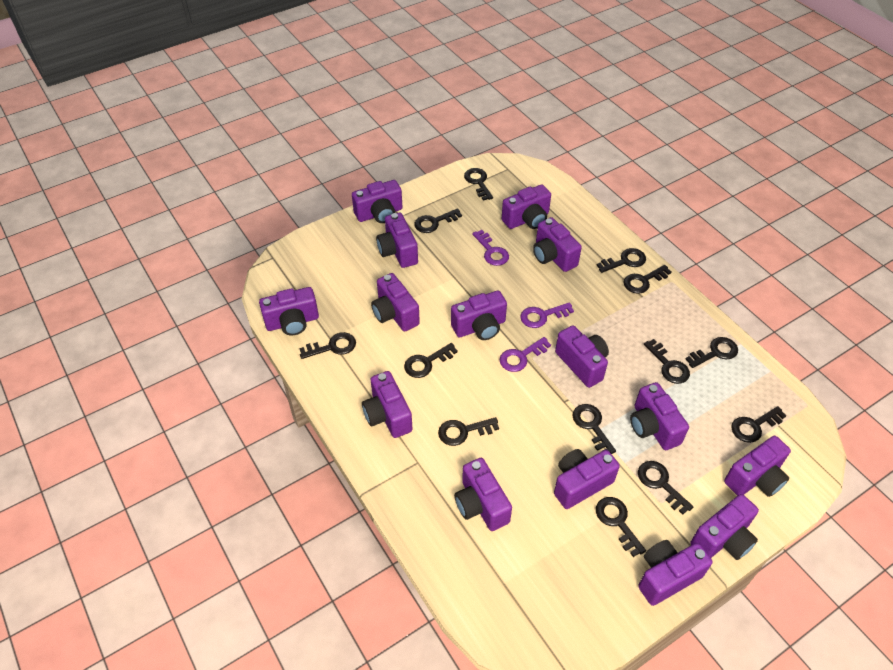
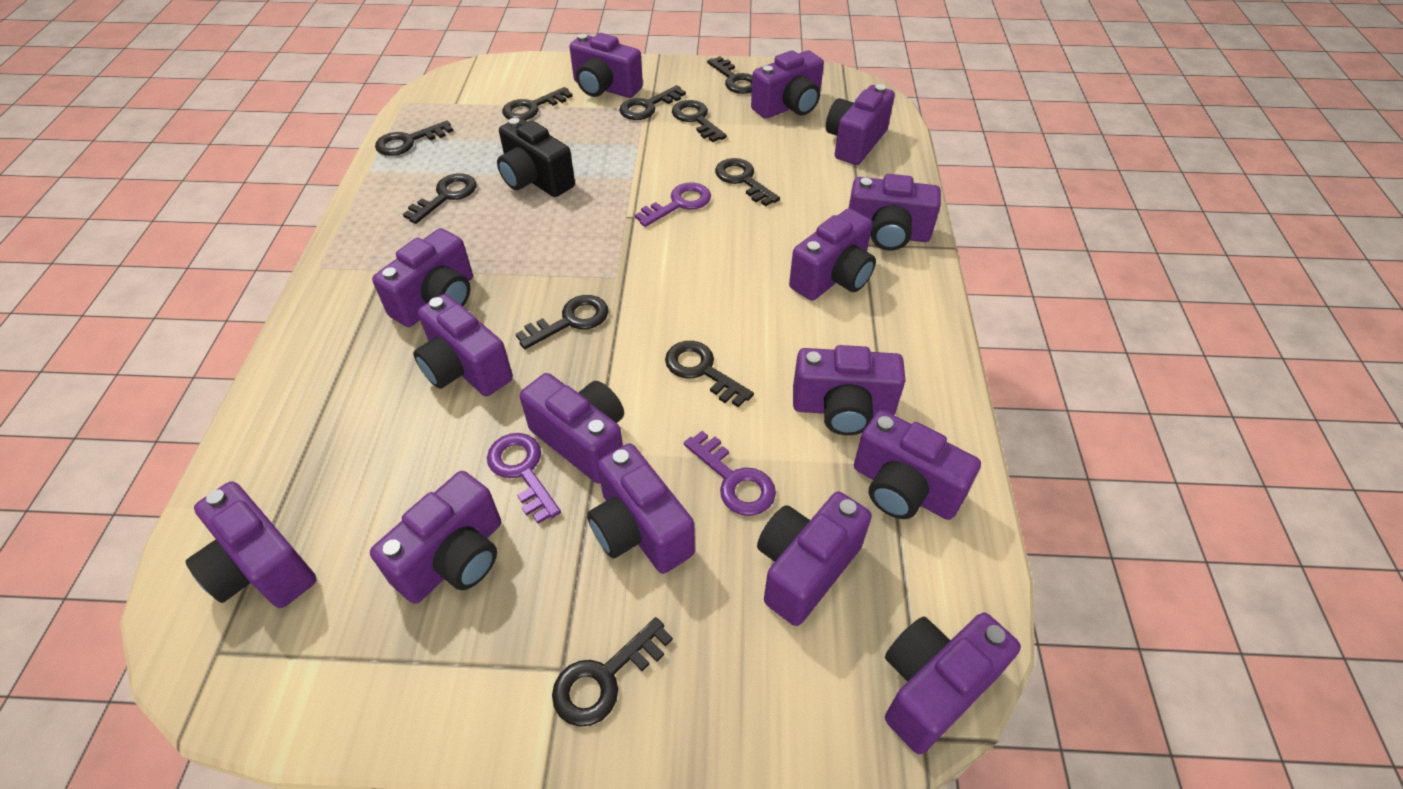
black camera: none = 0 -> [497,117,575,197] = 1
black key: [299,332,356,359] [404,343,458,378] [415,208,462,233] [438,417,499,446] [464,168,493,201] [572,404,616,454] [596,497,646,557] [597,248,646,273] [623,265,671,294] [638,461,693,515] [644,339,690,384] [686,337,738,368] [731,406,786,443] = 13 -> [375,121,453,156] [403,173,477,224] [502,87,573,120] [516,295,608,349] [552,617,673,727] [619,85,686,120] [665,341,754,408] [672,100,727,142] [707,57,753,94] [715,158,780,206] = 10

